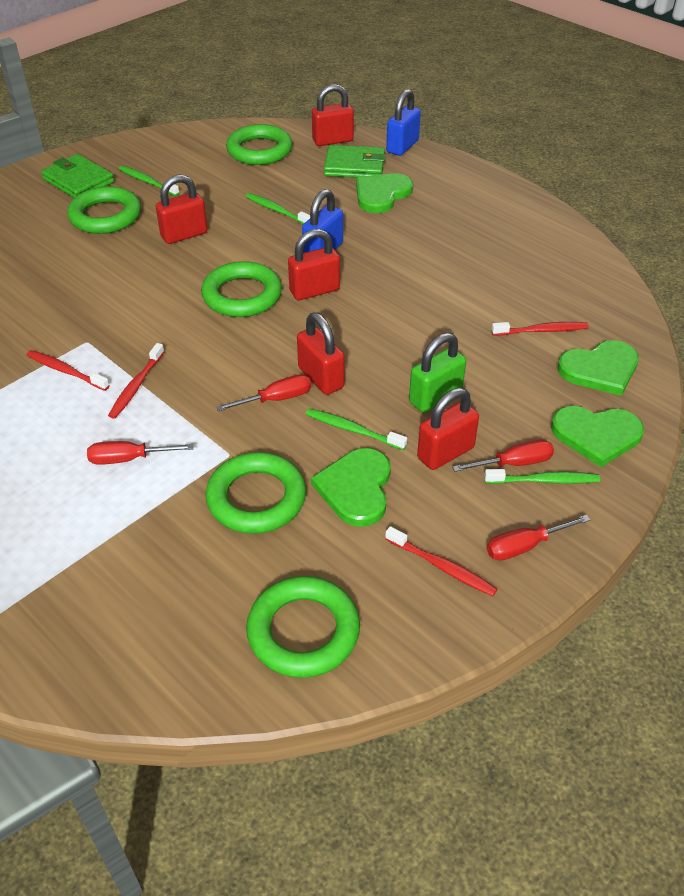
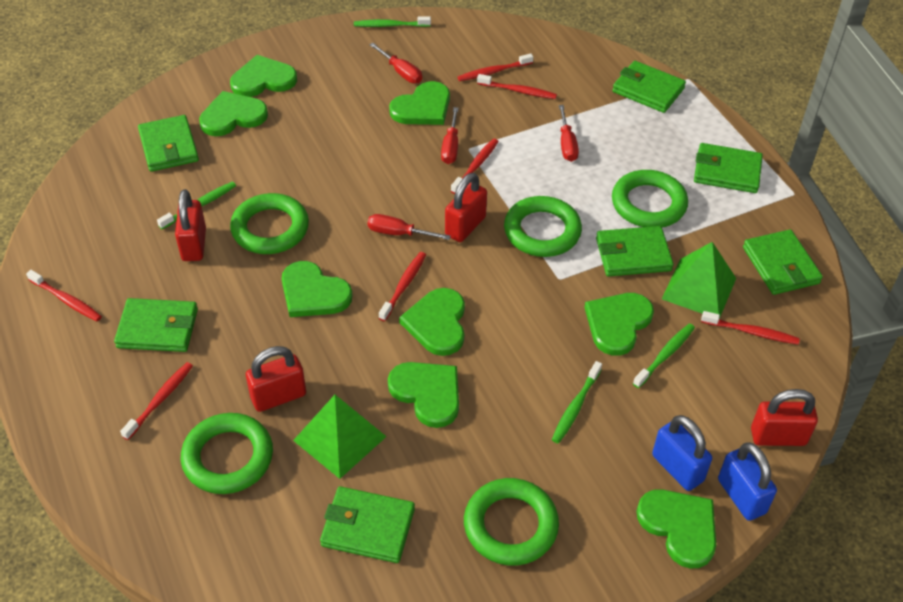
green heart: [311,448,391,527] [356,173,413,213] [551,406,644,467] [557,340,639,396] = 4 -> [199,91,268,136] [230,55,297,97] [282,261,352,317] [388,362,459,428] [389,81,450,125] [399,288,465,356] [584,293,654,356] [636,489,716,569] = 8
green padlock: [409,333,466,413] = 1 -> none = 0
green pyramid: none = 0 -> [293,395,387,479] [662,242,736,319] = 2
green wallet: [41,154,114,198] [324,145,386,178] = 2 -> [114,298,198,352] [138,115,199,172] [320,486,415,563] [596,226,674,277] [612,61,686,113] [694,143,763,193] [743,230,823,295] = 7
red padlock: [155,174,208,244] [288,229,340,300] [297,312,345,395] [312,84,354,146] [417,388,479,470] = 5 -> [175,189,206,261] [246,346,306,412] [445,173,487,242] [751,389,818,446] = 4
red toothbrush: [26,350,110,391] [108,343,164,419] [385,526,497,596] [492,322,589,336] = 4 -> [26,270,102,321] [120,362,193,440] [379,252,426,321] [451,139,499,194] [458,54,533,81] [477,74,557,99] [701,311,800,345] = 7

